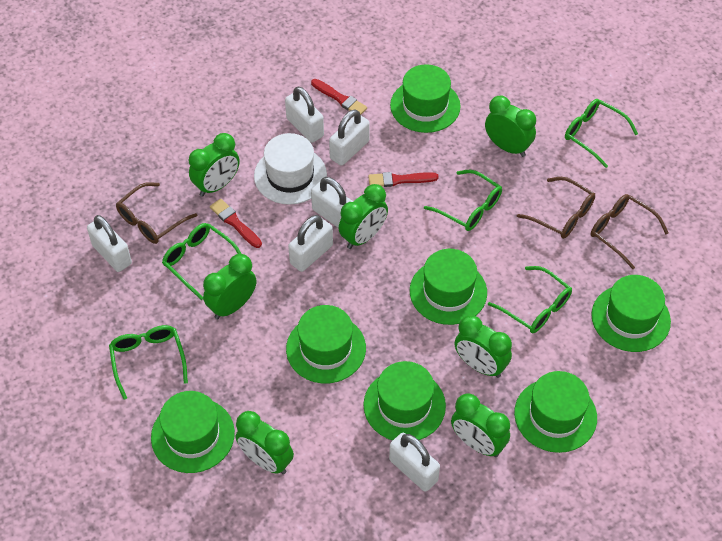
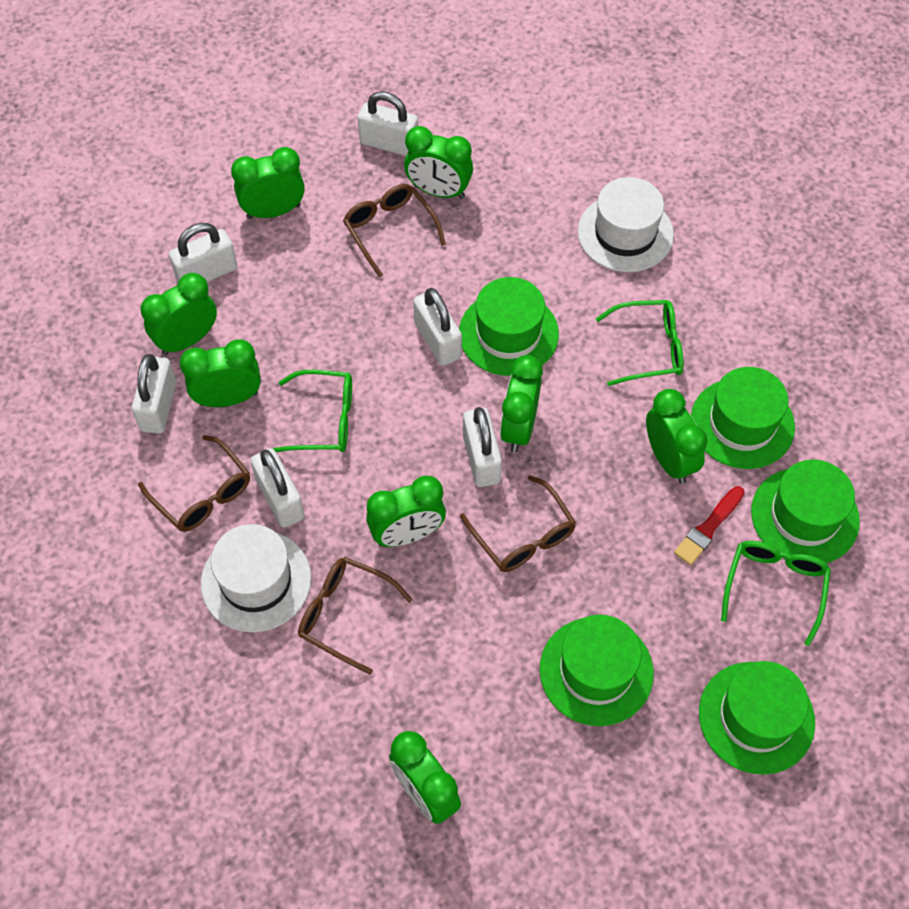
brown glasses: [116,182,197,244] [517,177,595,239] [591,194,668,269] = 3 -> [138,435,250,532] [298,557,413,675] [343,184,446,277] [460,475,576,572] = 4
green clock: [189,133,240,197] [203,254,256,319] [236,411,294,474] [339,184,388,249] [451,393,510,457] [455,315,512,378] [485,95,536,157] = 7 -> [141,273,217,355] [180,339,261,407] [231,147,305,219] [366,476,446,547] [389,731,461,824] [404,126,473,199] [500,355,543,452] [646,389,707,484] = 8
green glasses: [109,325,188,399] [162,223,241,300] [424,170,502,231] [488,266,572,333] [565,99,638,168] = 5 -> [272,370,352,452] [596,300,684,386] [721,541,831,646] = 3
green hat: [151,391,235,473] [286,305,366,383] [364,361,446,440] [390,64,461,133] [410,249,487,325] [514,371,597,453] [591,275,671,352] = 7 -> [459,277,559,376] [540,615,654,726] [691,367,795,469] [699,661,815,775] [751,459,860,563] = 5
red brush: [210,199,262,248] [311,79,367,115] [368,172,438,187] = 3 -> [674,486,745,565] = 1
white hat: [254,133,327,205] = 1 -> [201,524,311,632] [578,177,674,272] = 2

